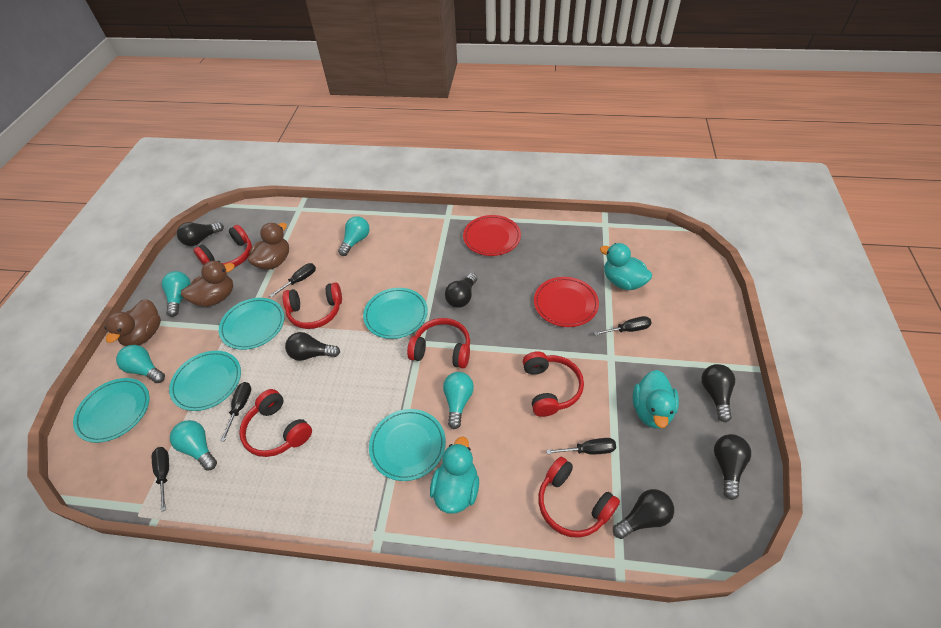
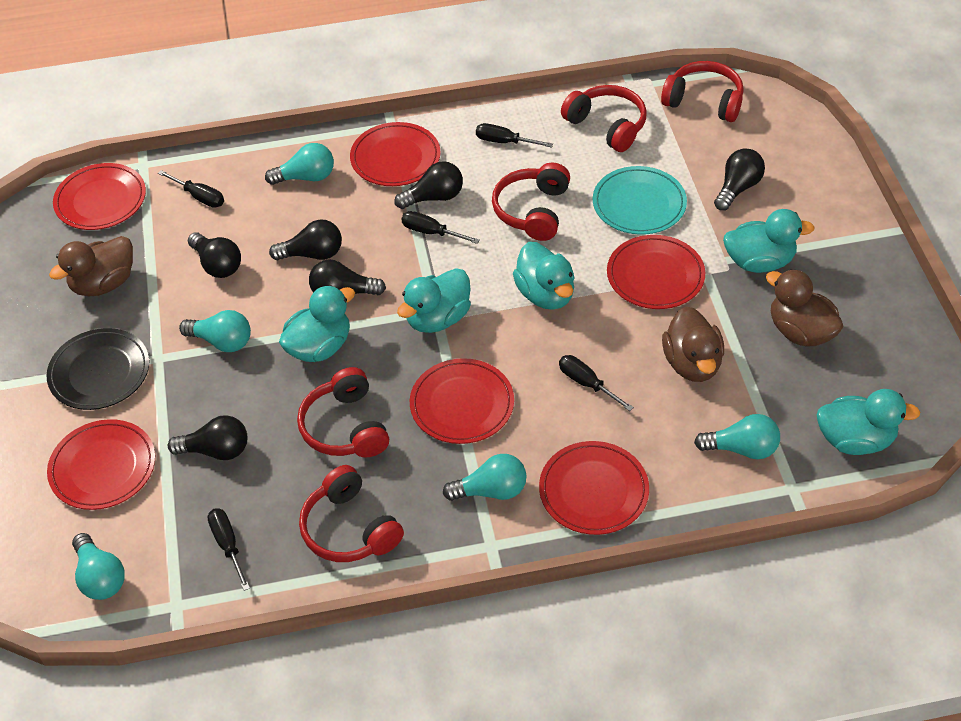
black plate: none = 0 -> [46,328,149,410] = 1
red headphones: [194,225,252,267] [239,389,312,457] [282,282,342,329] [407,318,470,368] [523,351,584,417] [538,457,620,538] = 6 -> [297,367,389,457] [299,465,404,562] [492,163,570,241] [561,85,647,152] [661,61,744,122] = 5
red plate: [463,215,521,256] [534,277,599,327] = 2 -> [47,419,155,510] [53,163,146,230] [350,122,441,186] [410,358,514,444] [539,441,649,535] [607,235,705,309] = 6
turquoise duck: [430,437,479,514] [600,243,652,290] [633,370,679,428] = 3 -> [279,285,355,362] [397,268,471,333] [513,242,574,310] [723,209,815,273] [817,389,920,455] = 5
turquoise plate: [73,378,150,443] [169,351,241,411] [219,298,285,350] [363,288,428,339] [369,409,446,481] = 5 -> [593,166,687,235] = 1

